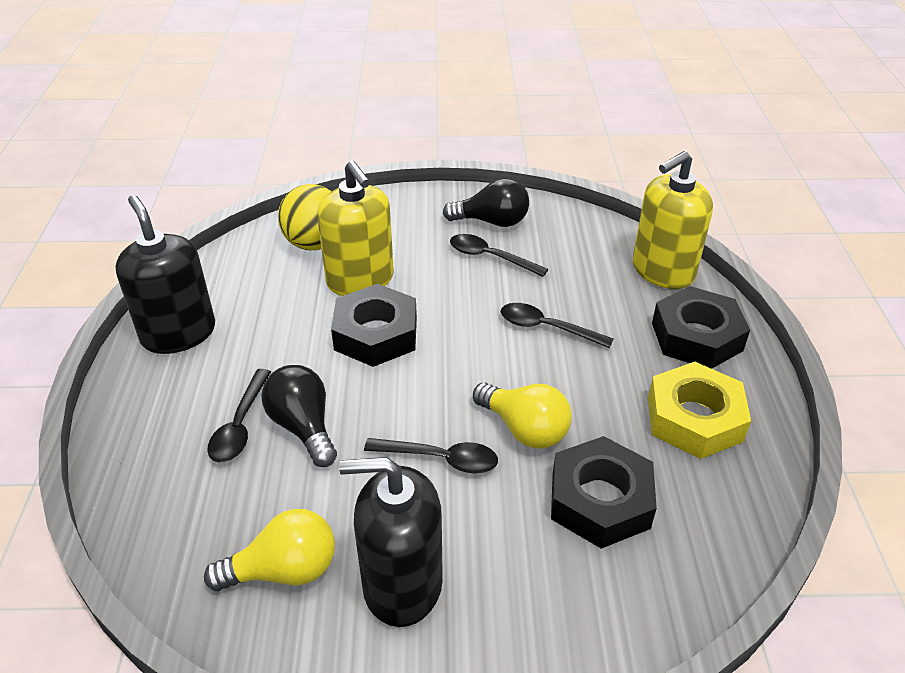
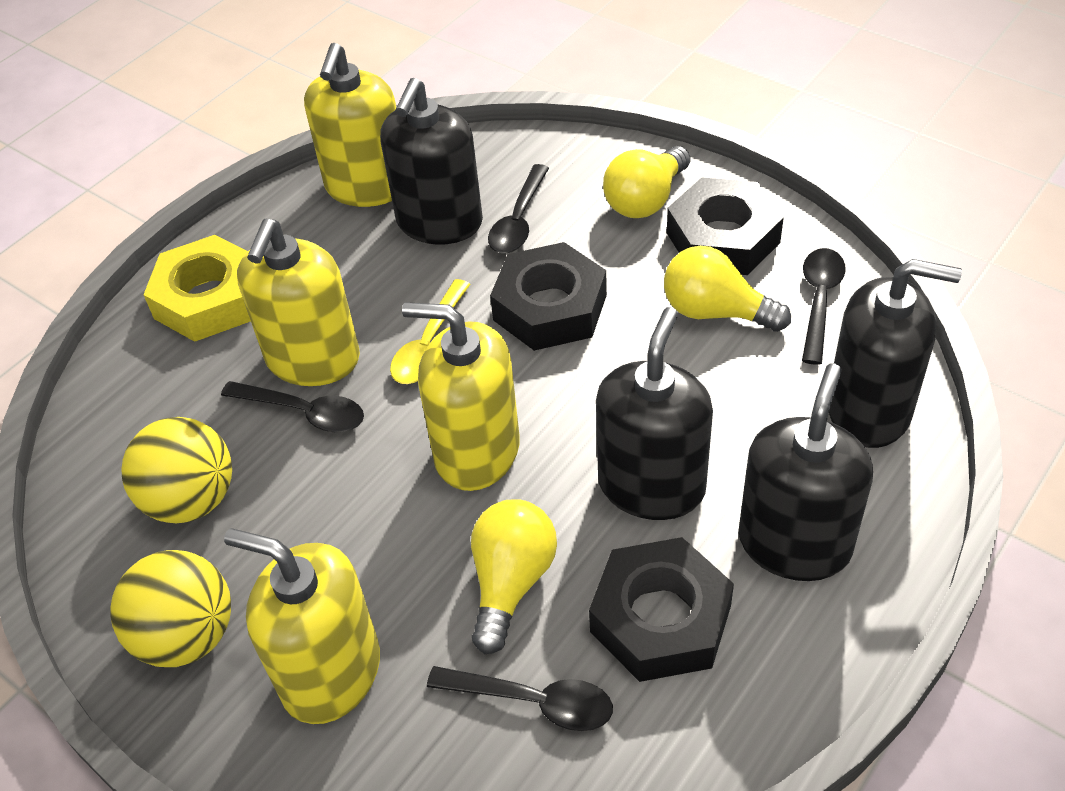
black light bulb: [262,365,337,467] [443,178,529,227] = 2 -> none = 0
black soap dispenser: [115,195,215,354] [339,457,443,627] = 2 -> [380,78,483,245] [596,307,713,520] [738,364,873,581] [829,259,962,448] = 4
yellow ball: [278,184,332,250] = 1 -> [110,550,231,667] [121,417,232,523] = 2
yellow light bulb: [204,509,335,591] [473,383,572,449] = 2 -> [471,499,557,654] [603,146,690,218] [664,246,791,332] = 3
yellow soap dispenser: [317,161,394,296] [632,151,713,289] = 2 -> [224,529,380,724] [237,218,360,386] [304,43,396,207] [402,302,520,491] = 4
yellow spoon: none = 0 -> [390,279,471,384] = 1

